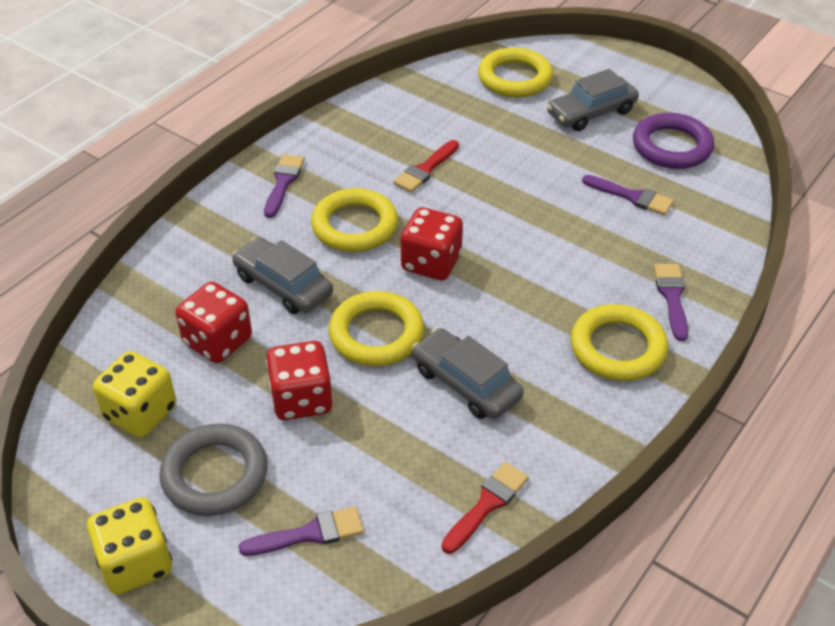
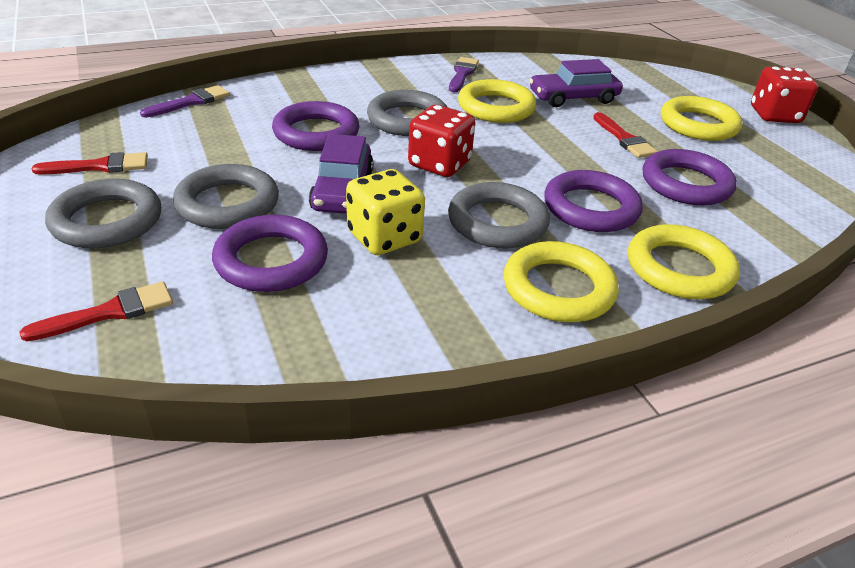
grey car: [232,237,333,314] [412,328,524,419] [547,69,639,131] = 3 -> none = 0
grey ring: [159,424,267,516] = 1 -> [45,178,161,249] [173,164,279,229] [367,90,447,136] [448,182,550,248] = 4
purple brush: [239,506,364,556] [264,154,305,218] [582,175,674,215] [654,264,688,341] = 4 -> [140,85,230,118] [449,57,479,93] = 2
purple car: none = 0 -> [309,134,374,214] [529,59,623,107] = 2
purple ring: [633,113,714,169] = 1 -> [212,215,328,292] [272,101,359,151] [544,170,643,232] [643,149,737,205] = 4
red brush: [393,140,459,192] [441,462,529,554] = 2 -> [19,281,173,341] [32,152,148,175] [593,112,658,158] = 3
red dice: [176,282,252,363] [266,341,333,420] [401,207,463,280] = 3 -> [408,105,475,177] [751,67,818,123] = 2
yellow dice: [87,497,172,594] [93,351,176,438] = 2 -> [346,169,425,255] = 1

